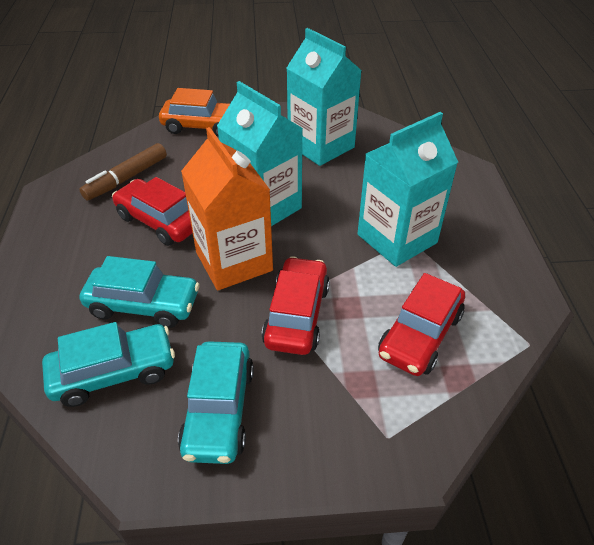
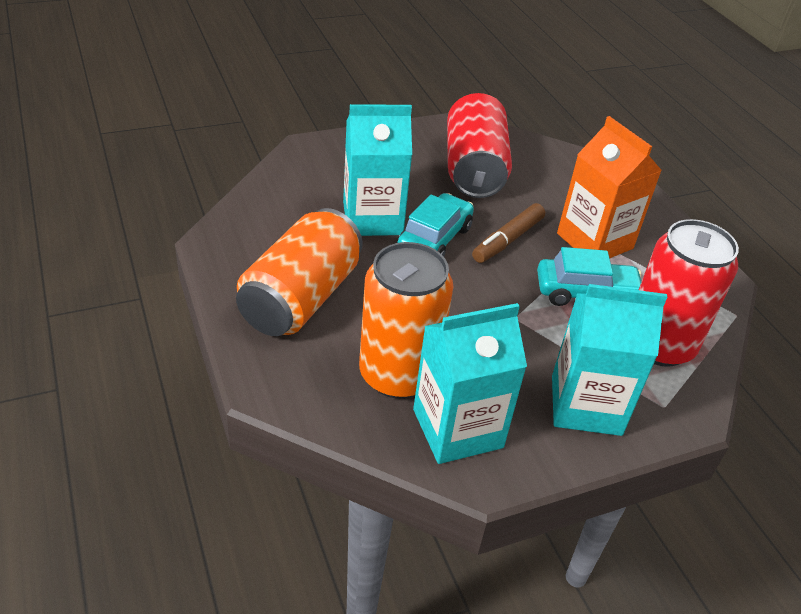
orange can: none = 0 -> [236,208,363,336] [359,242,454,399] = 2
orange car: [159,88,230,137] = 1 -> none = 0
red can: none = 0 -> [447,93,512,198] [639,219,739,367] = 2
red car: [112,177,193,246] [262,256,330,355] [378,273,465,376] = 3 -> none = 0
turquoise car: [42,322,175,407] [80,256,200,328] [178,341,254,464] = 3 -> [397,193,474,257] [537,247,641,306] = 2

